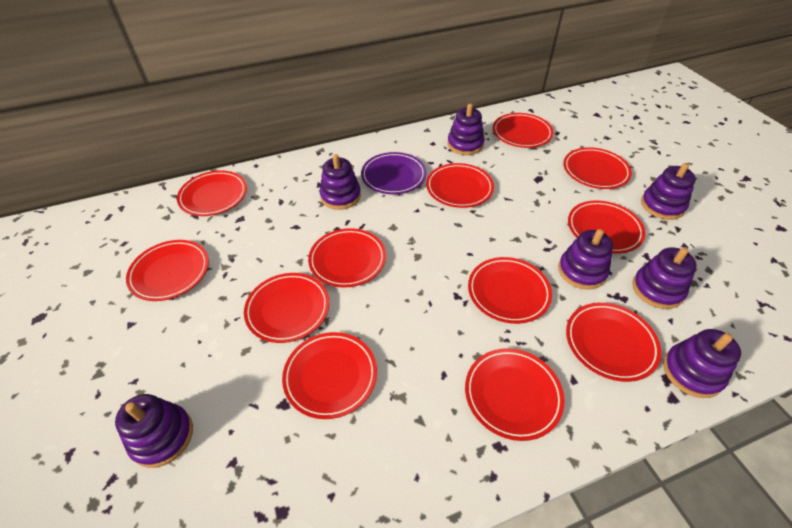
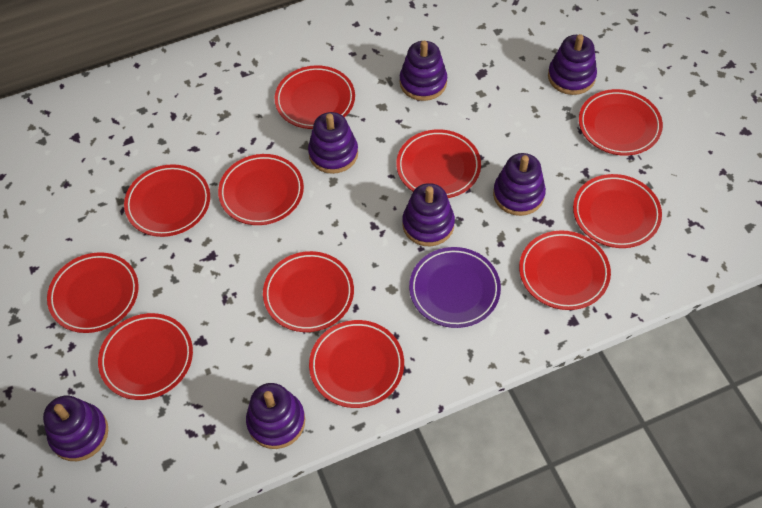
red plate: [126,240,209,301] [177,170,247,216] [244,273,329,343] [282,332,377,419] [308,228,386,287] [426,163,494,208] [465,348,564,441] [468,257,552,324] [493,113,553,148] [563,147,632,189] [566,303,661,382] [568,200,645,254] = 12 -> [47,252,139,333] [98,313,193,400] [124,164,210,237] [218,154,304,225] [263,251,354,332] [275,65,355,129] [309,320,404,408] [396,129,481,198] [519,230,611,310] [573,174,662,248] [579,89,663,156] = 11

